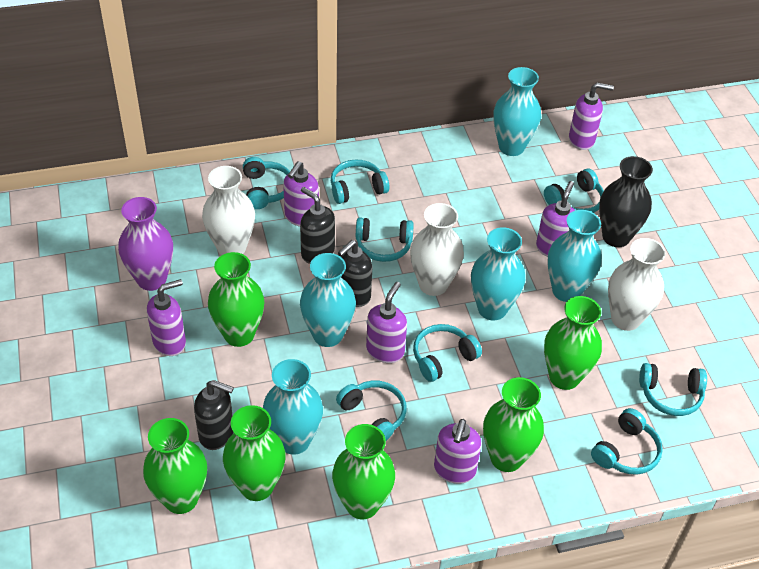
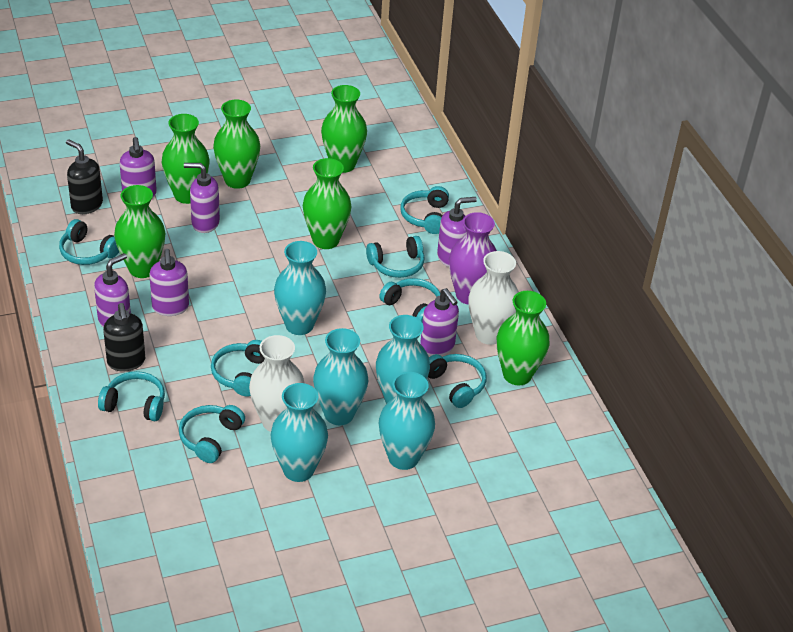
black soap dispenser: [194,380,234,450] [300,187,335,264] [338,240,372,307] = 3 -> [66,139,103,214] [103,303,145,371] = 2
black vase: [599,156,653,247] = 1 -> none = 0
white vase: [202,166,255,255] [410,203,464,296] [608,238,666,331] = 3 -> [249,335,304,432] [468,251,519,345] = 2

